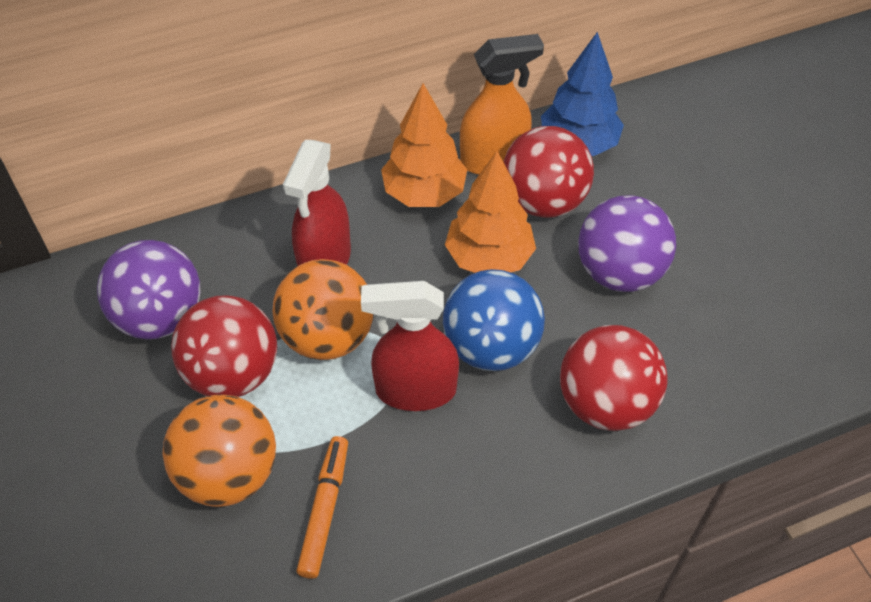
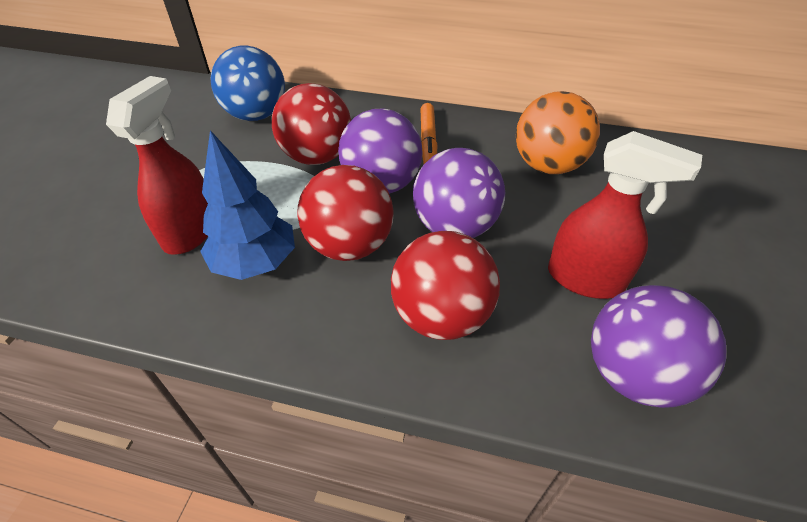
orange ball: [162,394,276,507] [272,259,374,360] = 2 -> [516,91,600,174] = 1
orange spray bottle: [460,34,544,175] = 1 -> none = 0
orange tree: [381,83,467,207] [445,151,536,273] = 2 -> none = 0
purple ball: [97,240,201,339] [578,195,676,292] = 2 -> [338,108,422,194] [413,148,505,238] [591,285,726,408] = 3

